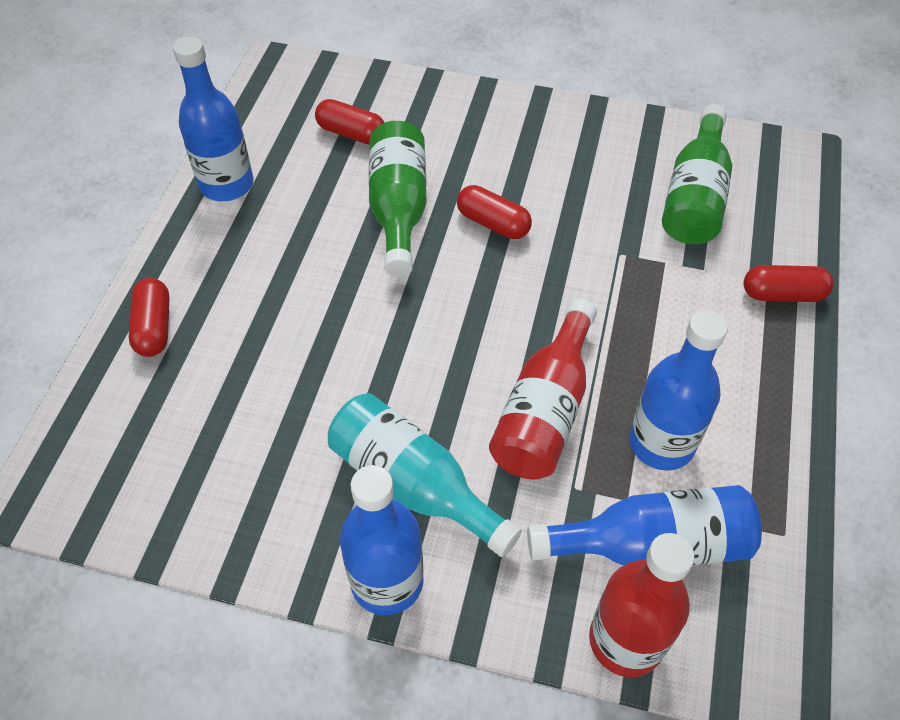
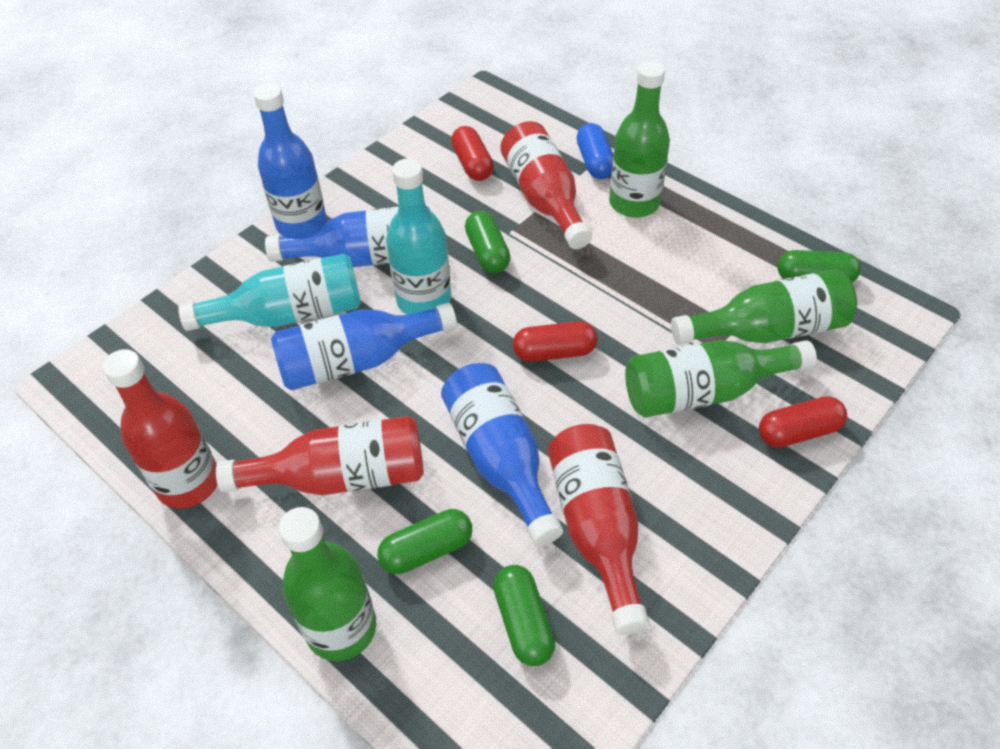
blue capsule: none = 0 -> [577,123,613,179] = 1
green bottle: [369,121,427,277] [662,104,732,244] = 2 -> [279,507,377,661] [609,61,670,218] [625,340,817,418] [671,269,857,345] = 4
green capsule: none = 0 -> [377,509,472,574] [465,211,510,273] [493,565,556,666] [778,250,861,283] = 4
red bottle: [489,298,597,480] [589,533,695,677] = 2 -> [102,349,217,508] [216,416,424,495] [500,121,592,249] [548,424,649,635] = 4
red capsule: [129,278,170,357] [315,99,384,144] [457,185,532,239] [744,265,834,302] = 4 -> [451,126,494,181] [513,321,597,362] [759,396,847,448] = 3
turquoise bottle: [328,393,522,557] = 1 -> [178,253,361,331] [386,159,451,315] = 2

